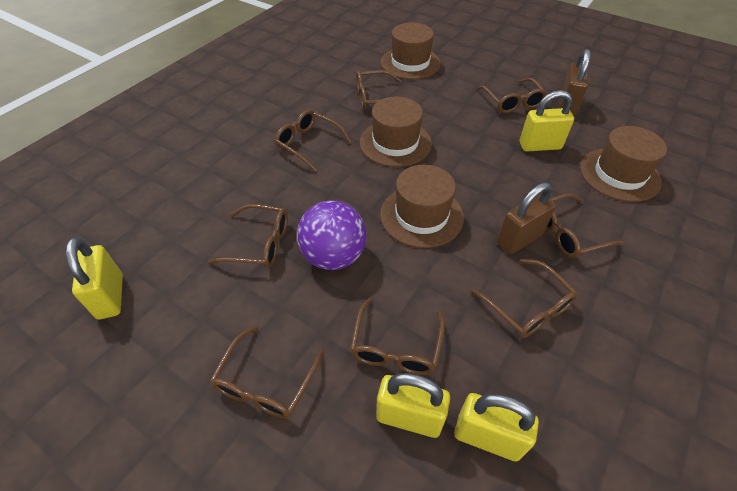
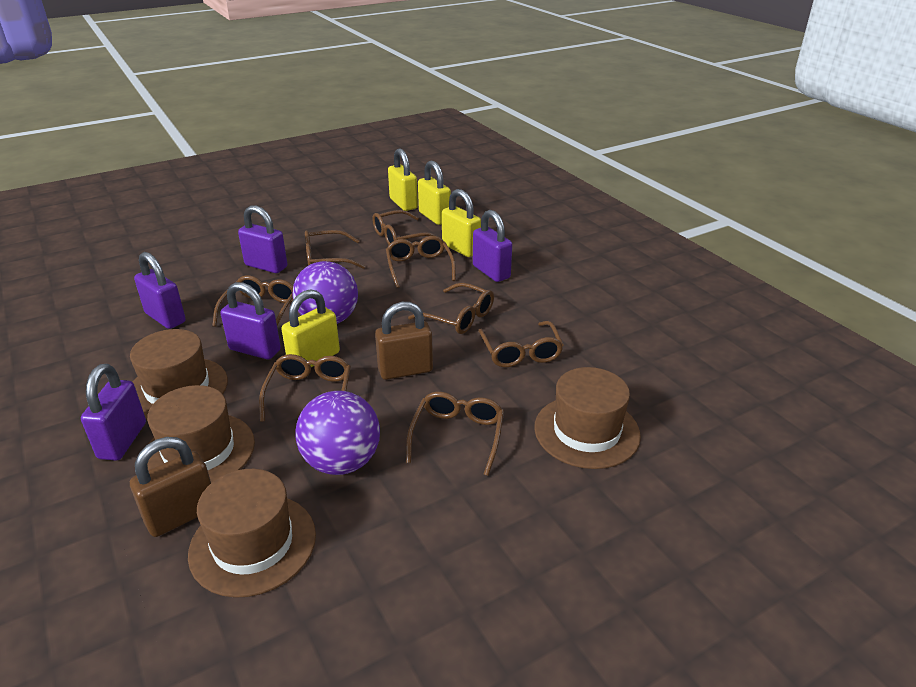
purple ball: [297,200,366,270] = 1 -> [292,261,358,324] [295,391,380,475] = 2
purple padlock: none = 0 -> [81,364,146,461] [134,252,186,329] [220,282,281,359] [238,205,287,273] [473,210,512,282] = 5

